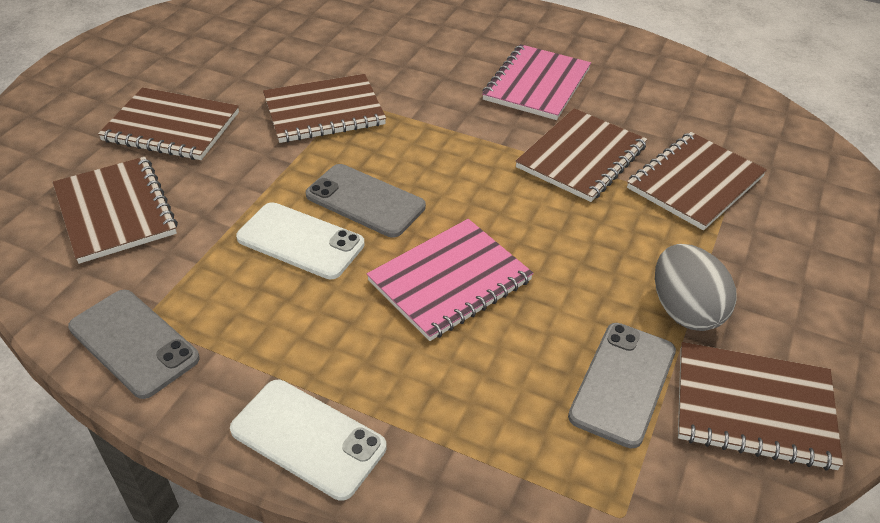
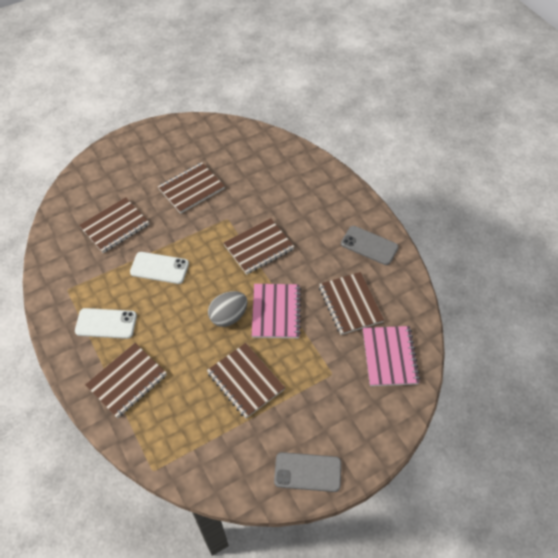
grey phone: [68,290,200,399] [306,164,426,238] [568,323,676,449] = 3 -> [274,452,341,492] [341,226,399,265] = 2

